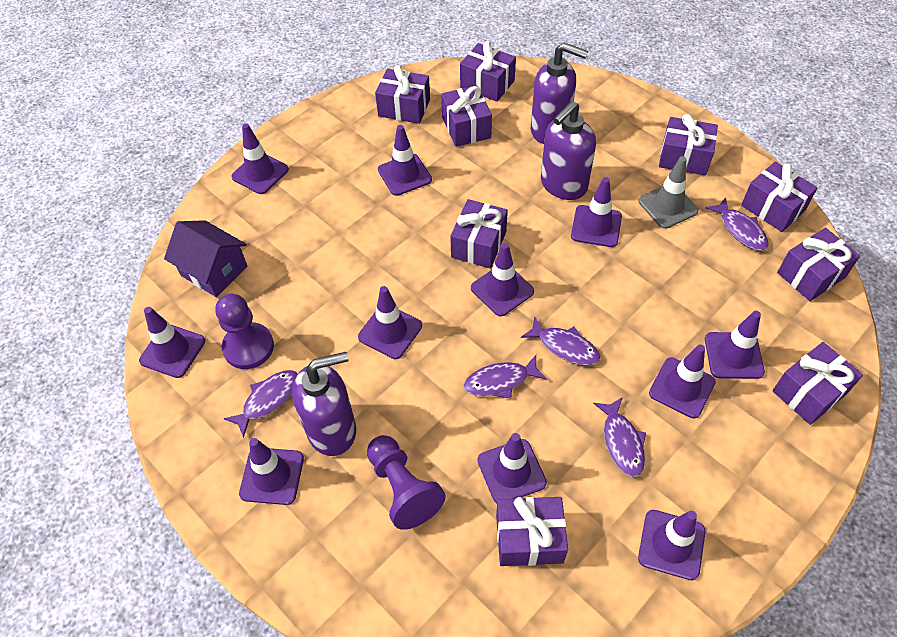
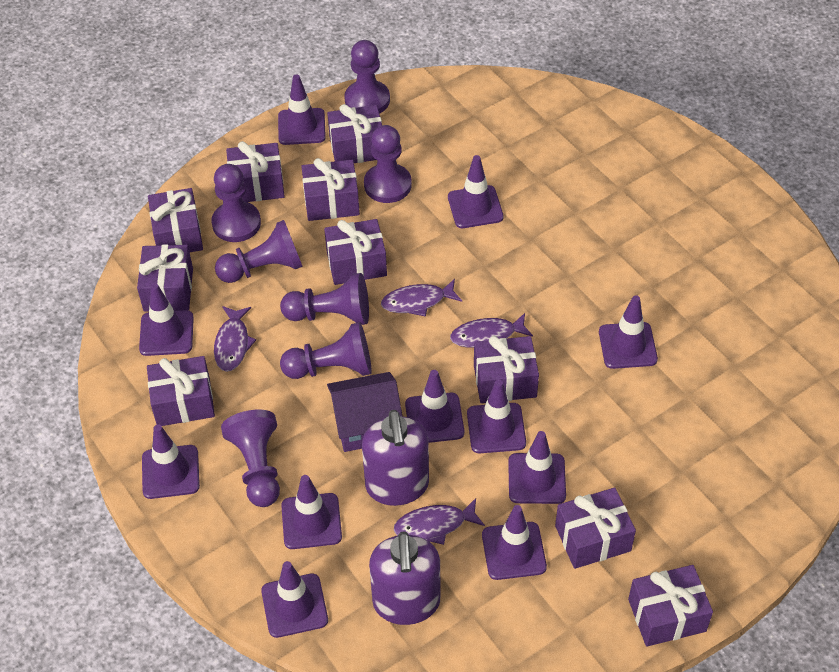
grey traffic cone: [638,156,699,229] = 1 -> none = 0
purple fish: [224,370,297,438] [464,355,547,399] [521,316,600,365] [593,397,646,477] [706,197,769,251] = 5 -> [214,306,256,372] [381,279,462,317] [394,498,485,545] [450,313,533,348] = 4
purple gift: [375,65,430,124] [441,85,492,147] [450,199,508,269] [460,41,516,102] [496,497,568,566] [659,114,718,175] [741,162,818,232] [772,342,863,425] [777,228,860,301] = 9 -> [137,244,193,312] [147,356,215,426] [148,188,203,252] [226,141,285,202] [301,158,360,221] [324,219,387,285] [327,104,382,163] [474,336,539,403] [555,488,636,569] [628,565,713,647] = 10
purple pawn: [215,294,274,369] [367,435,446,530] = 2 -> [211,164,261,242] [215,220,303,283] [221,410,280,507] [280,273,369,325] [280,322,372,379] [344,40,390,114] [364,125,412,203] = 7
purple soap dispenser: [292,352,356,456] [531,43,588,144] [541,101,596,200] = 3 -> [362,410,429,506] [369,531,440,625] = 2

